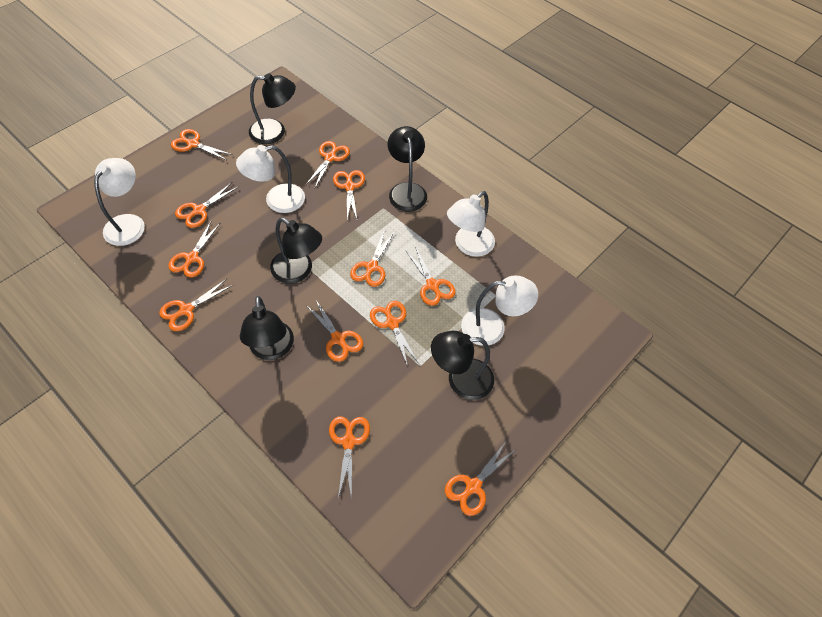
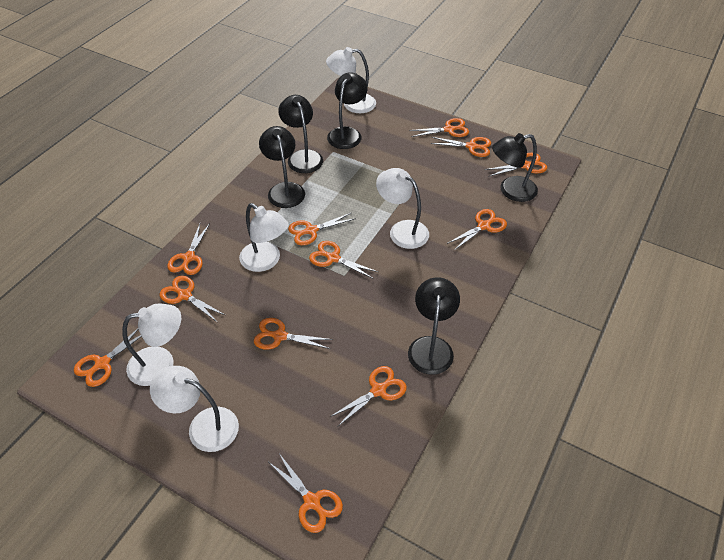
white lamp: [94,158,145,246] [236,145,305,213] [447,191,495,257] [461,275,538,346] = 4 -> [122,304,181,386] [150,366,239,452] [239,203,289,272] [326,47,376,113] [376,168,429,249] = 5

